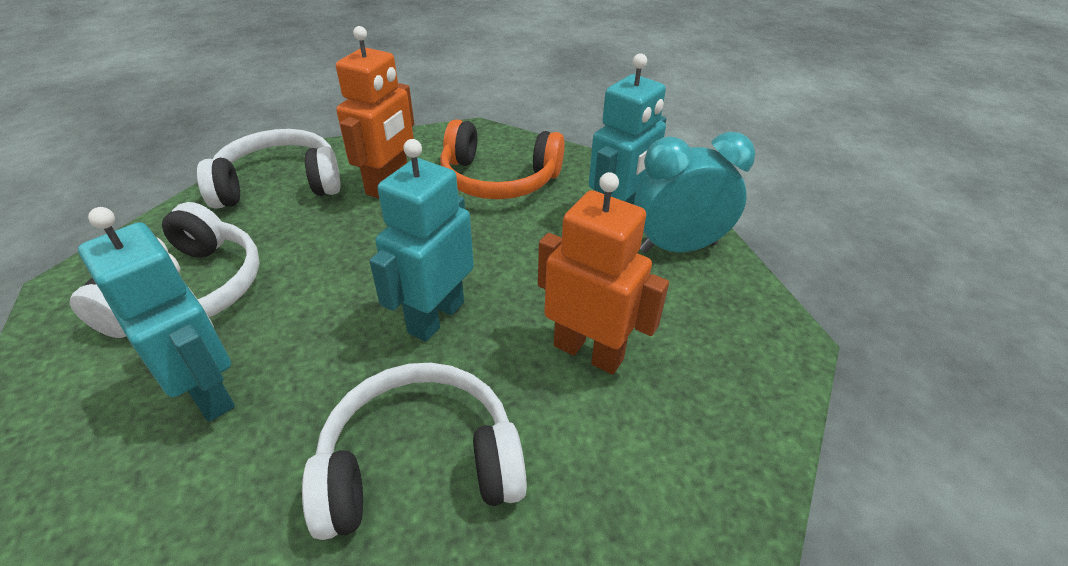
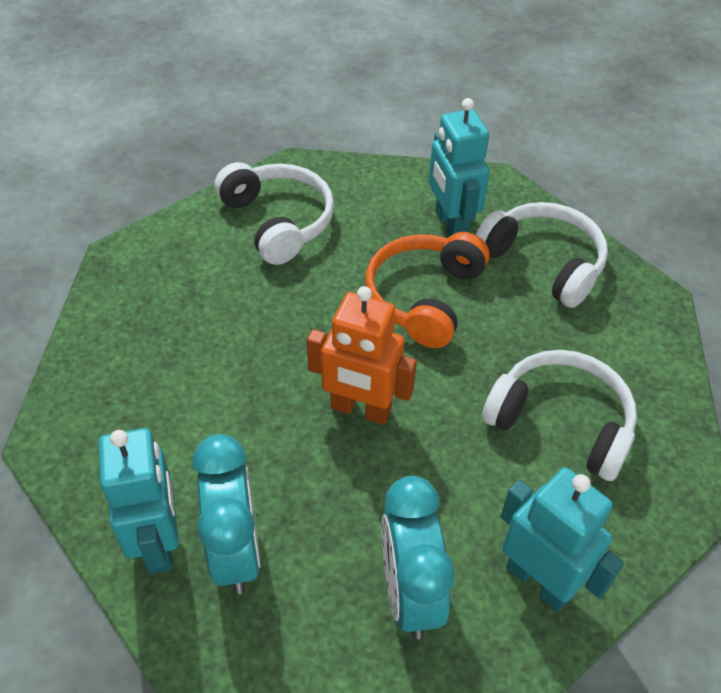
orange robot: [336,26,414,198] [538,172,669,374] = 2 -> [307,286,417,425] = 1
turquoise clock: [634,132,755,253] = 1 -> [193,434,261,594] [381,476,454,639] = 2

